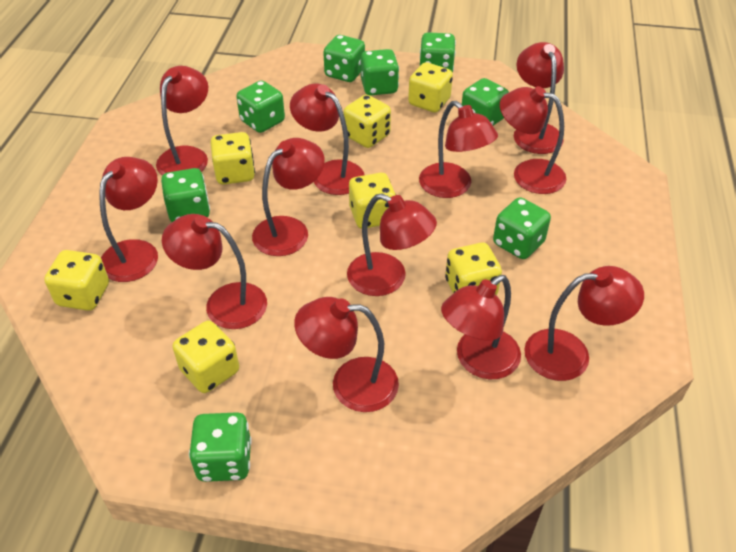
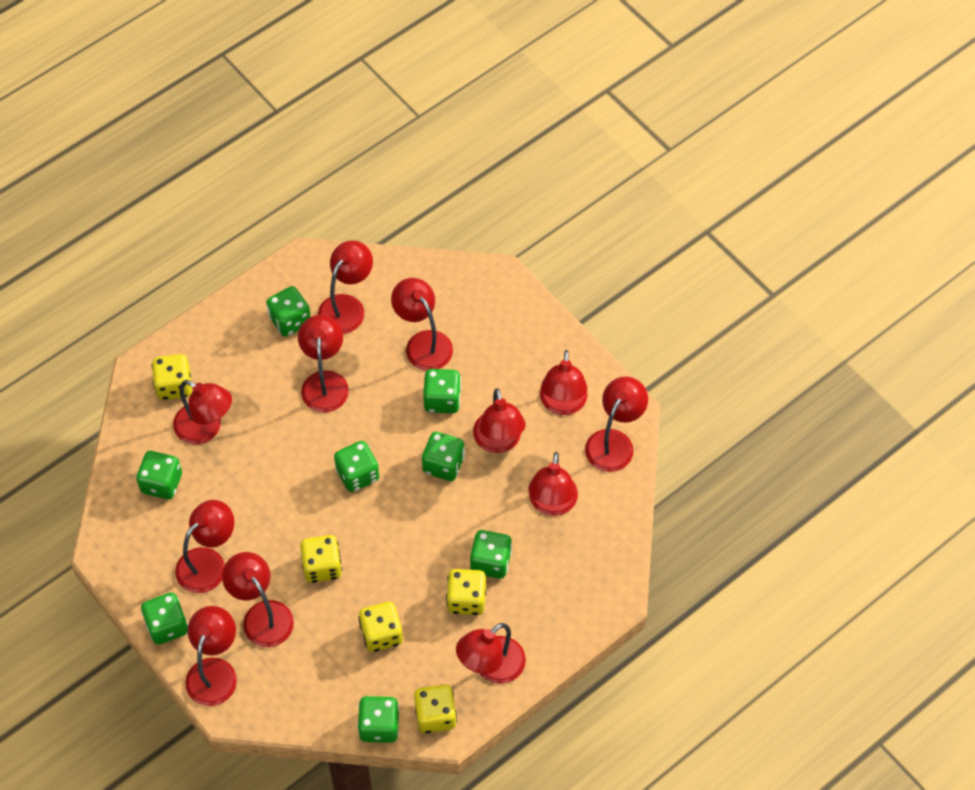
yellow dice: [44,250,109,311] [172,321,239,393] [210,132,255,185] [344,95,391,148] [349,173,396,229] [408,62,453,112] [445,242,502,295] = 7 -> [152,354,192,400] [300,535,342,583] [359,602,403,652] [414,685,457,733] [446,569,486,615] = 5

